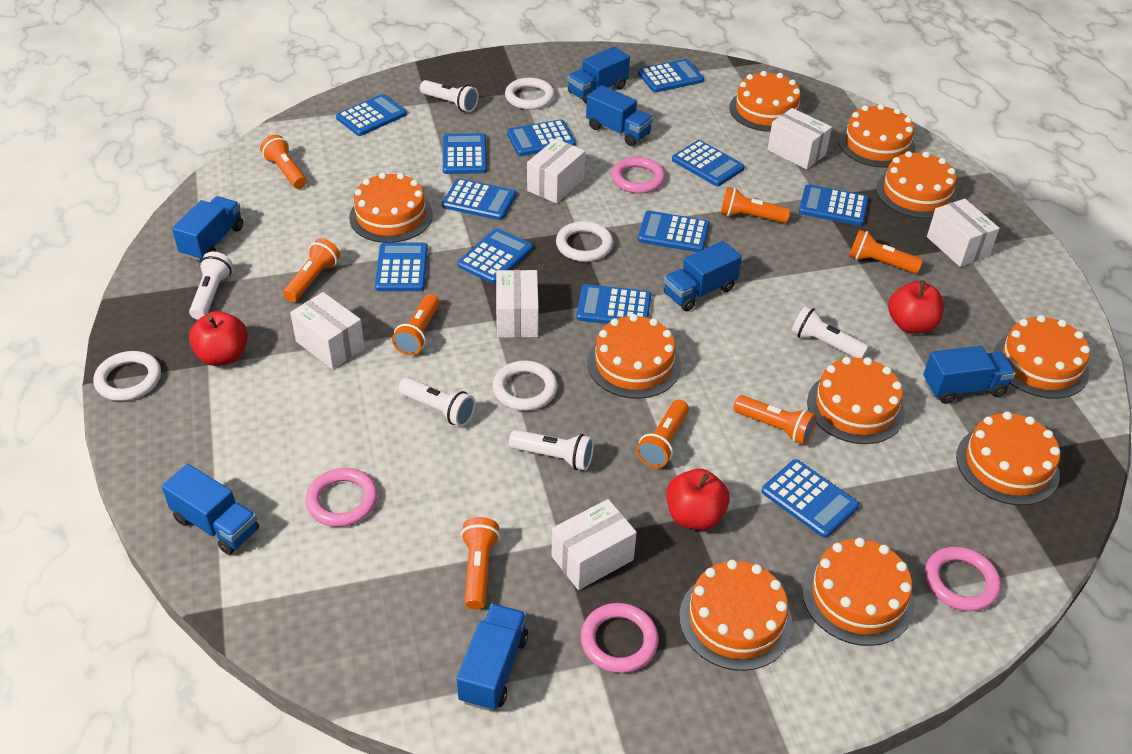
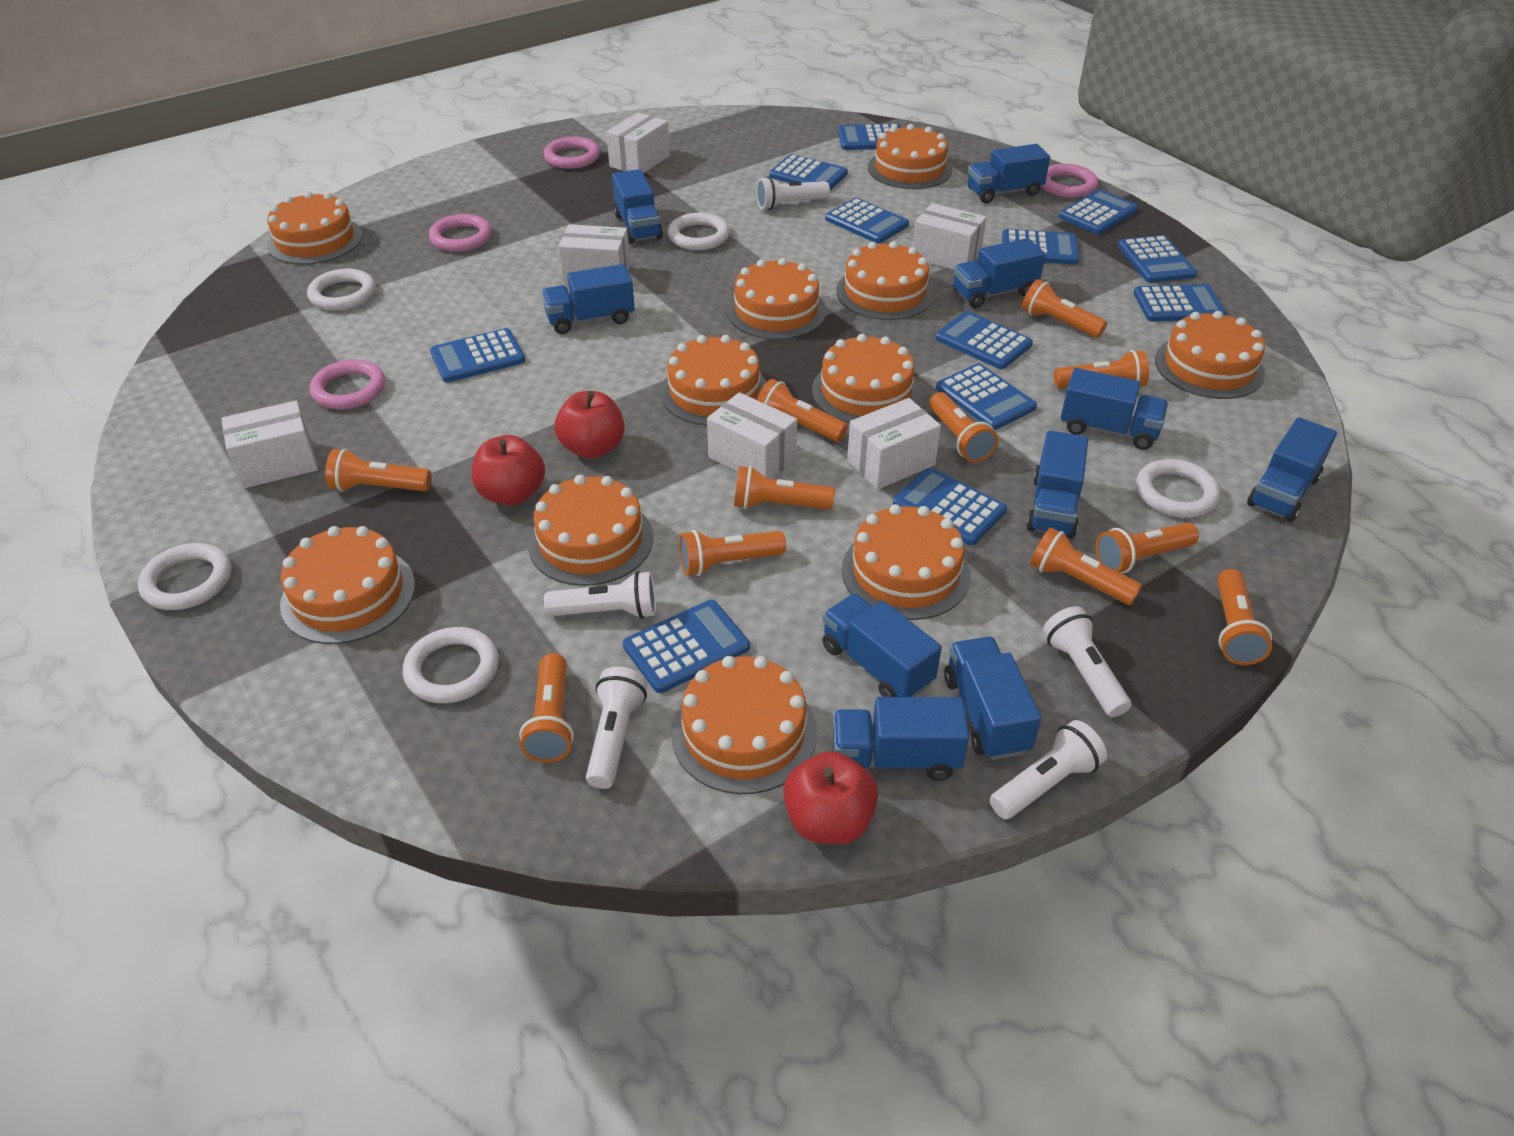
blue truck: [162,464,259,555] [172,196,243,261] [457,604,528,711] [567,47,630,104] [586,85,653,146] [664,241,742,311] [923,346,1016,404] = 7 -> [542,264,635,334] [612,169,663,244] [822,593,942,697] [833,697,969,781] [944,637,1042,760] [953,238,1045,308] [968,144,1050,203] [1026,430,1088,538] [1061,368,1168,450] [1247,417,1337,522] = 10
orange cake: [349,172,433,243] [587,314,681,399] [679,560,793,671] [729,71,803,132] [802,538,914,646] [807,357,905,444] [838,104,916,168] [876,151,957,219] [956,411,1060,505] [993,315,1090,399] = 10 -> [267,191,363,265] [280,526,415,644] [528,475,653,586] [660,335,766,426] [671,656,817,794] [727,258,826,340] [812,334,921,423] [836,241,934,320] [842,504,971,620] [868,124,952,189] [1155,311,1265,399] = 11
orange flashlight: [260,135,307,189] [283,238,340,302] [392,294,440,355] [461,517,500,609] [637,400,689,468] [720,187,790,223] [734,395,817,445] [849,230,923,274] = 8 -> [325,448,432,491] [519,653,574,763] [679,530,786,576] [734,466,835,510] [757,379,848,442] [929,392,998,463] [1022,279,1107,338] [1030,527,1142,605] [1054,350,1149,388] [1095,522,1199,573] [1217,569,1272,665] = 11
white ring: [93,351,161,401] [492,361,557,411] [505,78,555,110] [556,221,613,262] = 4 -> [138,543,231,610] [307,269,376,311] [403,627,499,703] [668,213,730,250] [1136,459,1220,518] = 5

